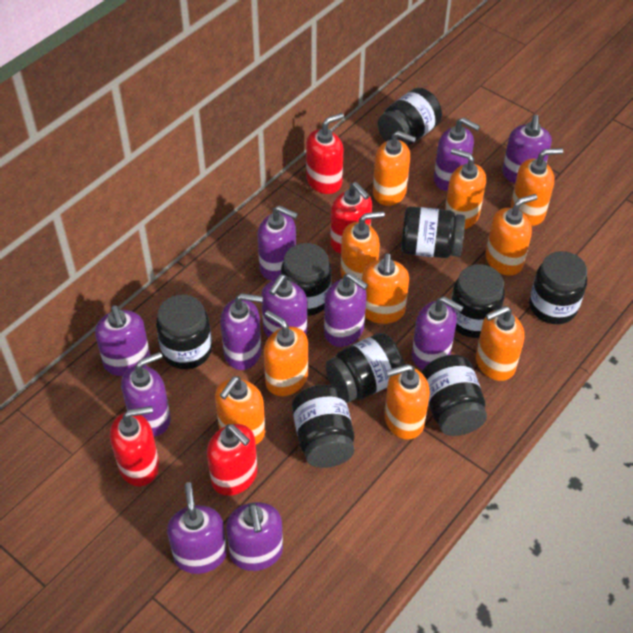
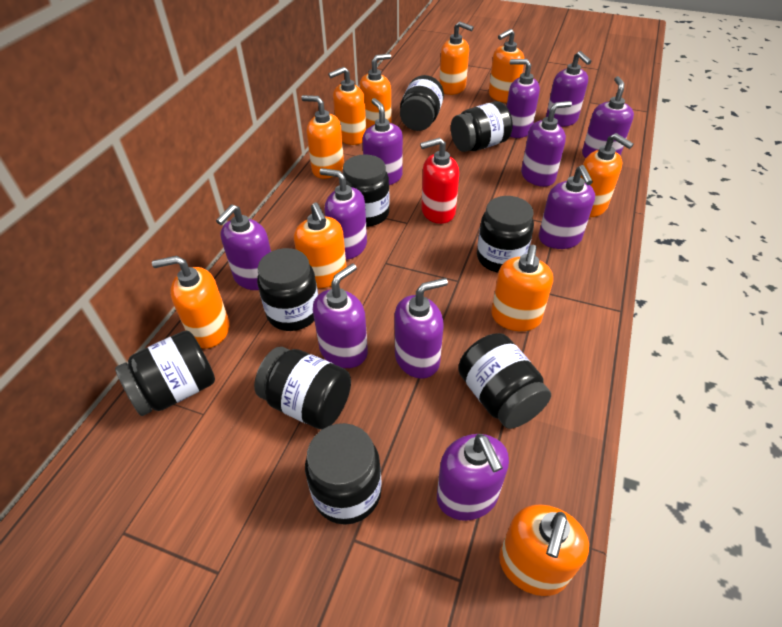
red soap dispenser: [110,406,159,487] [207,424,258,496] [306,113,344,194] [330,182,372,254] = 4 -> [420,138,459,224] = 1

